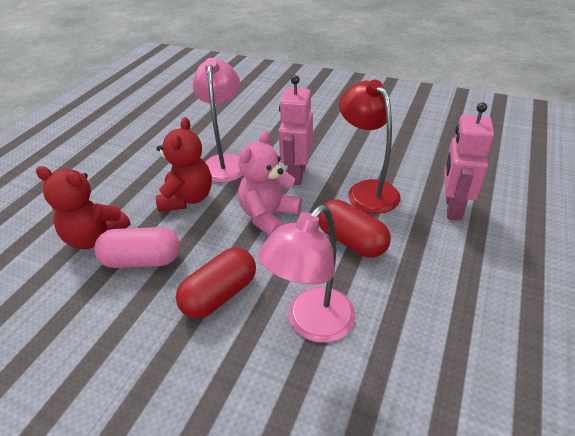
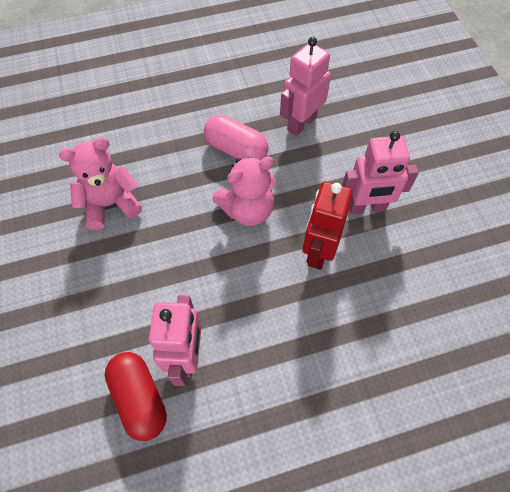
pink lamp: [193,58,243,183] [258,205,355,343] = 2 -> none = 0
pink robot: [279,75,313,185] [444,102,494,221] = 2 -> [149,295,202,386] [280,37,331,136] [342,131,419,214] = 3
pink teddy bear: [238,131,302,236] = 1 -> [59,137,142,230] [212,156,276,226] = 2
red capsule: [176,247,256,319] [318,199,391,258] = 2 -> [105,352,167,441] = 1
red lamp: [339,80,401,214] = 1 -> none = 0
red robot: none = 0 -> [303,182,353,270] = 1
red teddy bear: [36,166,131,249] [156,117,212,212] = 2 -> none = 0

